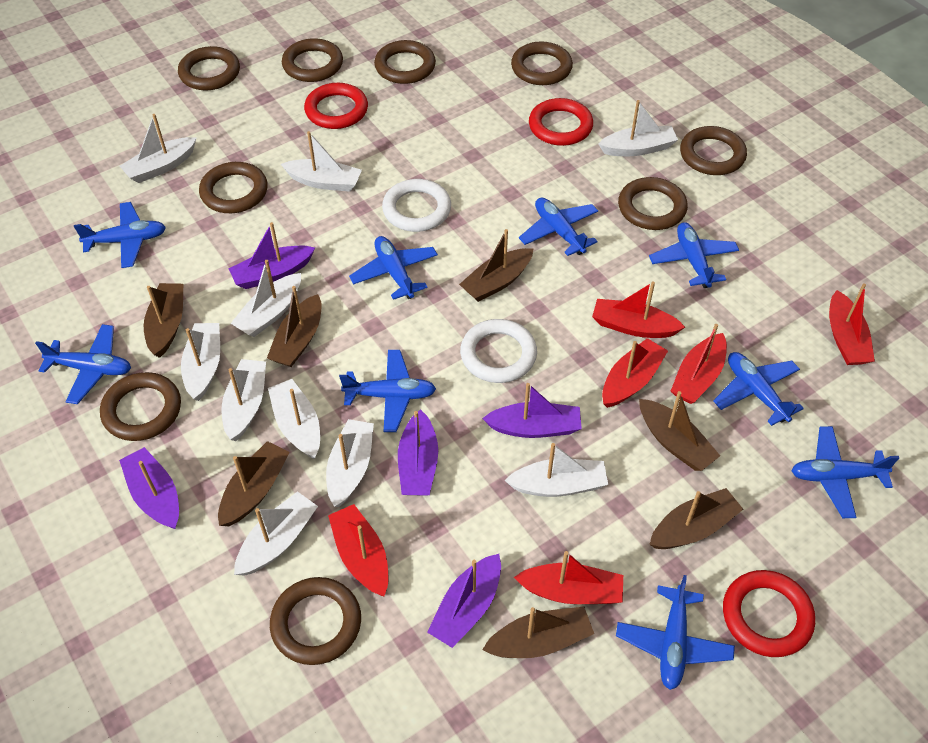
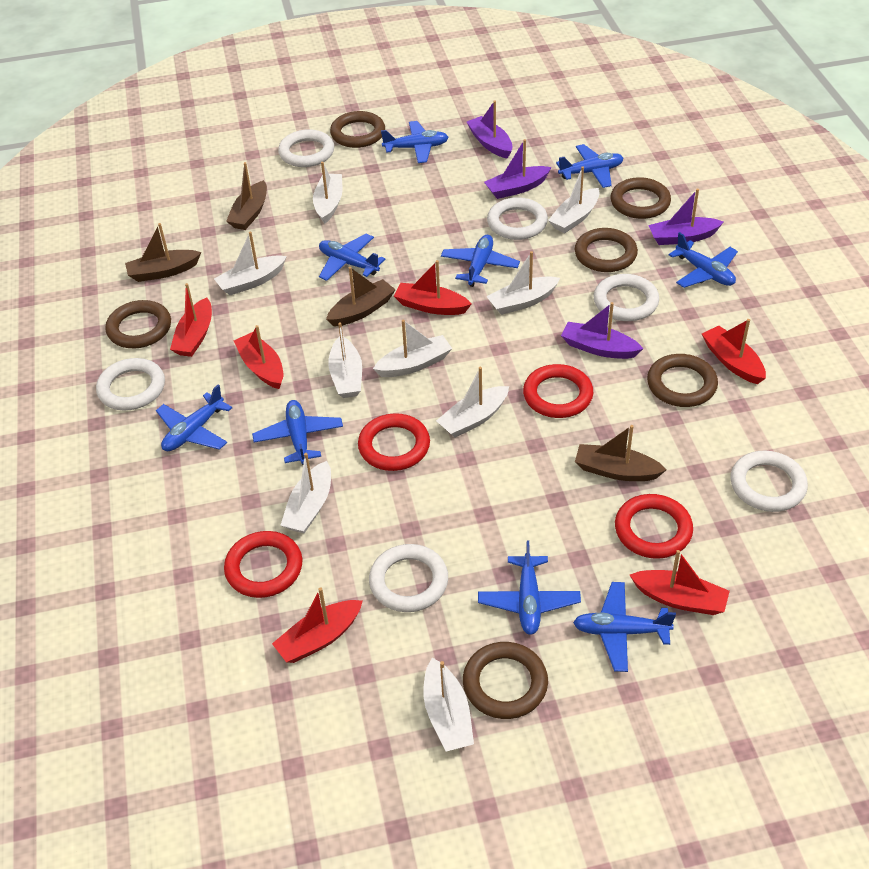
brown boat: [144,283,183,358] [218,441,290,526] [267,286,322,367] [459,229,533,302] [482,607,594,658] [639,391,720,471] [649,488,743,549] = 7 -> [125,223,201,282] [226,162,267,230] [326,267,396,327] [575,425,667,481] = 4
brown ring: [100,372,181,441] [178,46,240,90] [199,162,268,213] [270,577,361,665] [282,38,343,82] [374,40,436,84] [511,41,573,85] [618,177,688,230] [680,126,747,175] = 9 -> [105,300,171,348] [330,111,385,148] [463,642,548,719] [575,228,638,272] [611,177,671,219] [647,354,718,407] = 6
purple boat: [119,447,179,529] [228,222,315,289] [398,409,438,496] [427,554,501,648] [482,383,582,438] = 5 -> [467,101,512,159] [484,139,551,199] [561,302,643,359] [648,189,723,245] = 4
red ring: [304,83,368,129] [529,98,593,146] [723,570,815,657] = 3 -> [224,531,303,598] [358,413,430,471] [523,364,593,418] [615,494,693,559] = 4
white boat: [120,114,196,183] [181,323,220,401] [222,359,266,441] [230,260,301,337] [234,491,318,575] [268,379,320,459] [281,131,362,192] [326,419,374,507] [505,443,608,497] [598,100,678,156] = 10 -> [214,232,287,295] [280,453,331,533] [313,162,342,224] [328,323,362,398] [373,320,452,377] [424,658,474,752] [436,367,509,438] [486,251,560,315] [548,166,600,233] = 9
white ring: [382,179,451,232] [460,319,537,383] = 2 -> [96,358,165,411] [278,129,334,167] [369,544,448,612] [487,197,548,240] [594,274,659,321] [731,451,808,512] = 6

